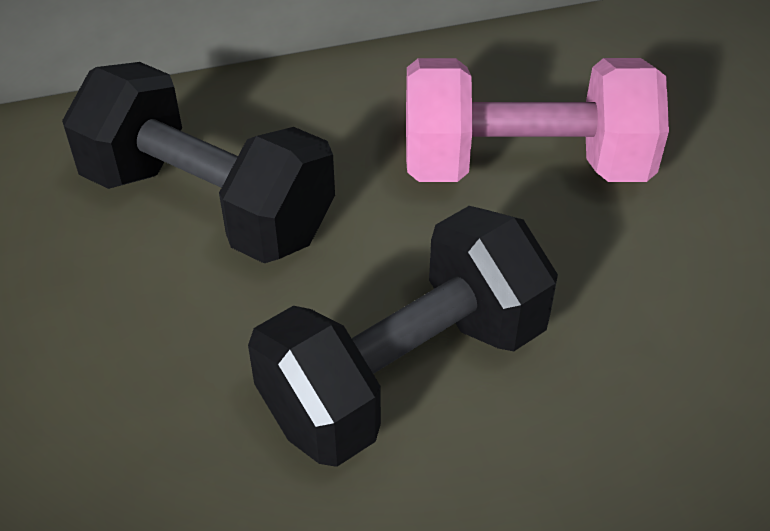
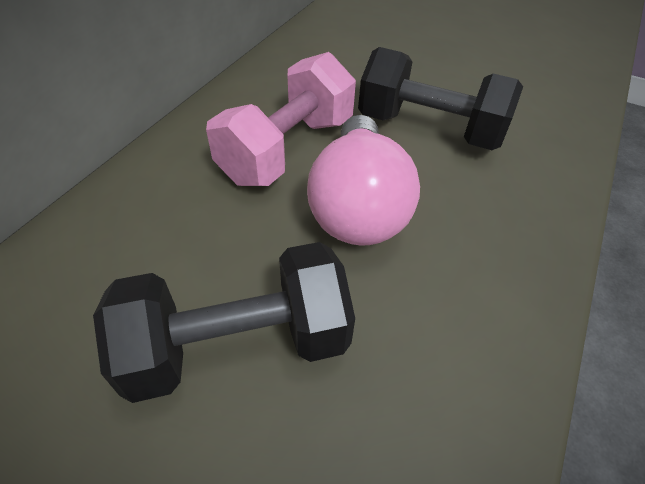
pink light bulb: none = 0 -> [307,115,420,246] = 1

